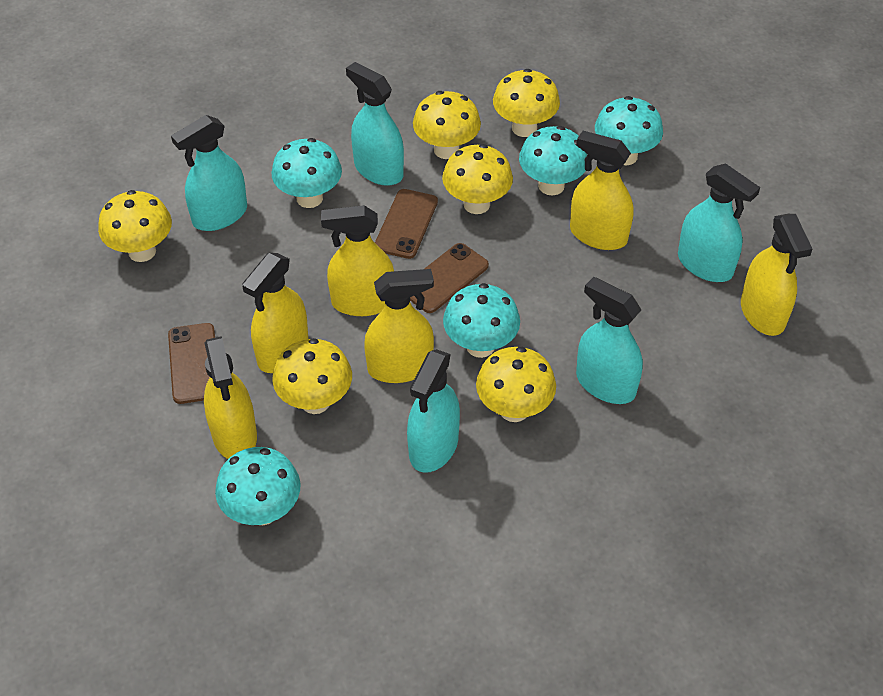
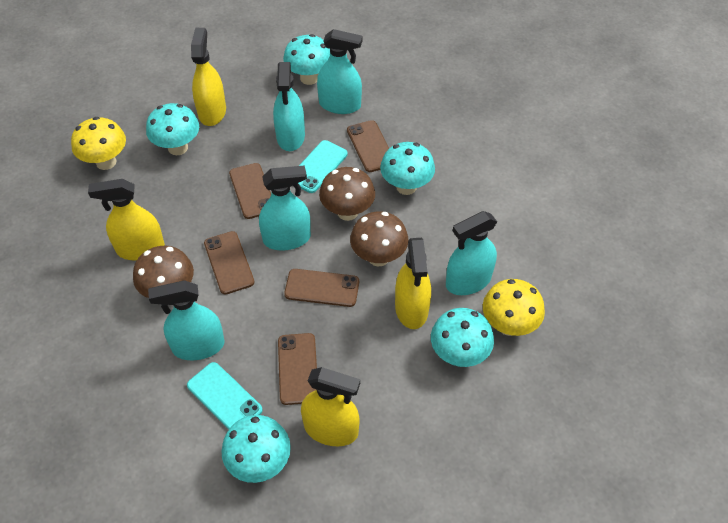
brown mushroom: none = 0 -> [133,246,194,298] [319,167,375,221] [350,211,408,267] = 3
brown phone: [168,323,215,404] [375,189,438,259] [410,243,489,313] = 3 -> [204,231,255,295] [229,163,271,219] [278,333,317,405] [284,269,359,307] [347,120,389,172] = 5
turquoise phone: none = 0 -> [187,362,263,430] [298,140,348,193] = 2
yellow mushroom: [98,190,172,262] [272,338,352,414] [413,91,481,159] [442,144,513,214] [476,347,556,422] [493,69,560,137] = 6 -> [71,117,126,170] [483,279,545,336] = 2
yellow spray bottle: [204,336,257,459] [242,253,308,373] [321,205,394,316] [364,269,434,383] [570,131,634,250] [741,214,812,336] = 6 -> [88,179,165,261] [191,28,226,126] [301,367,360,446] [395,238,431,329] = 4

